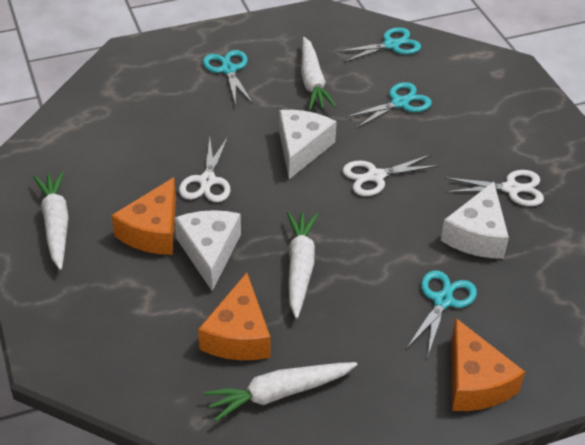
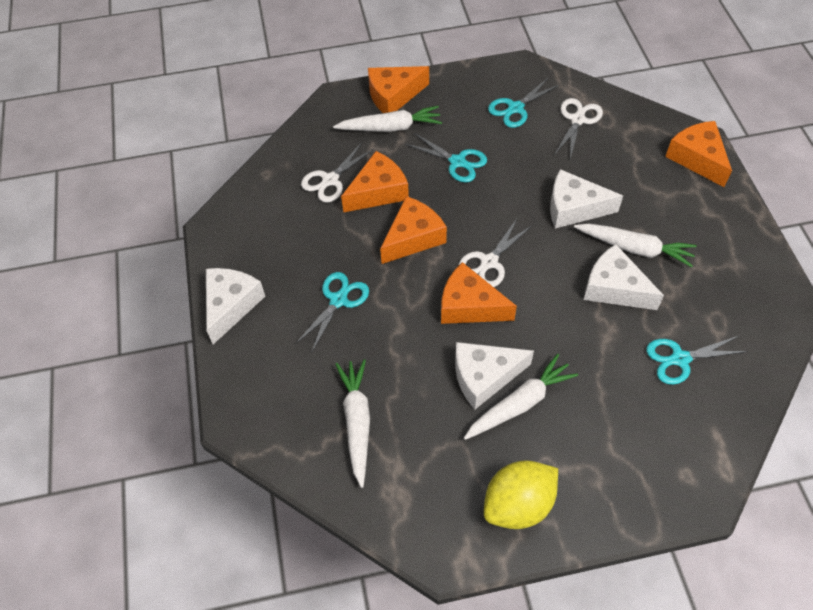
orange cheese: [111,177,176,255] [198,273,271,360] [451,318,525,411] = 3 -> [341,151,409,213] [368,66,429,113] [380,196,447,264] [441,262,517,324] [665,121,732,187] = 5
white cheese: [174,210,241,291] [279,110,337,179] [441,182,509,259] = 3 -> [206,268,265,344] [455,342,534,409] [550,169,623,229] [584,244,664,310] = 4
yellow lemon: none = 0 -> [484,460,558,529] = 1

